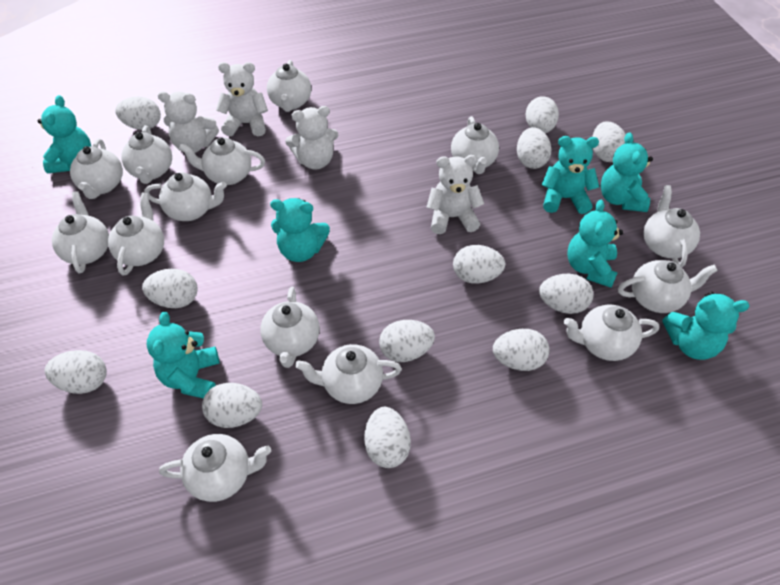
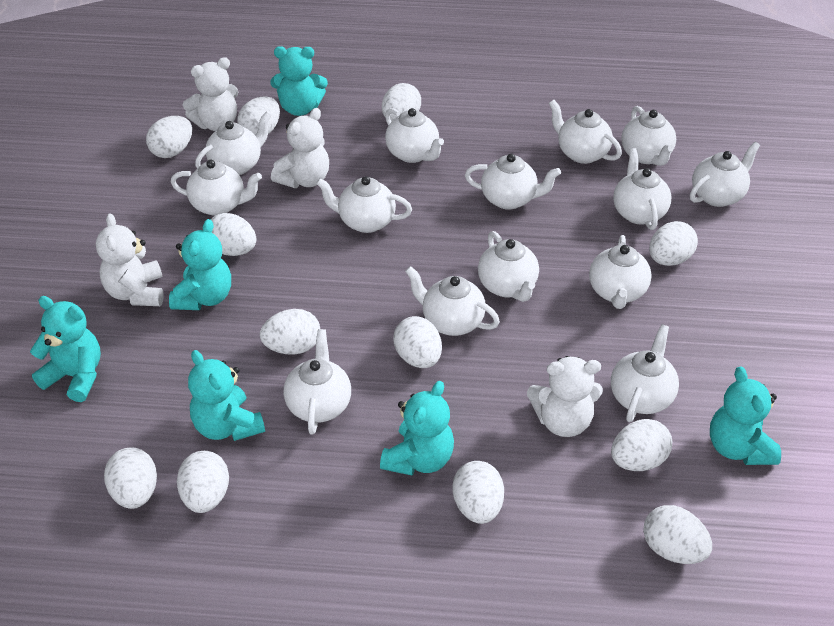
turquoise teddy bear: [38,95,91,173] [147,312,219,399] [270,198,330,262] [542,136,599,214] [567,199,623,288] [601,132,653,212] [662,292,750,360] = 7 -> [30,296,101,402] [169,219,231,310] [188,350,265,441] [270,46,328,116] [380,381,454,476] [710,367,781,465] = 6

